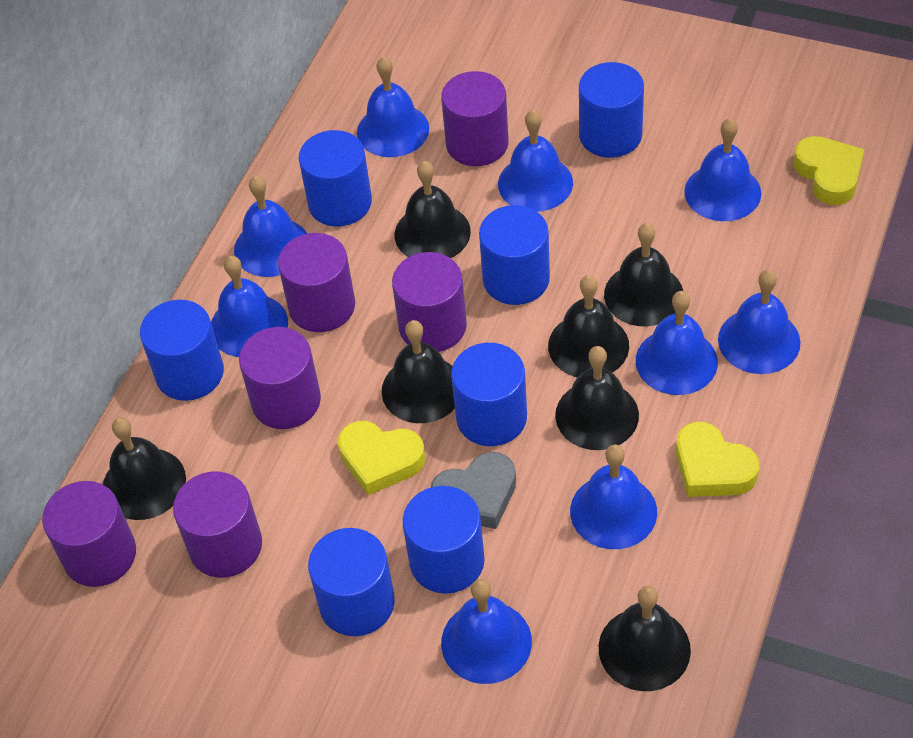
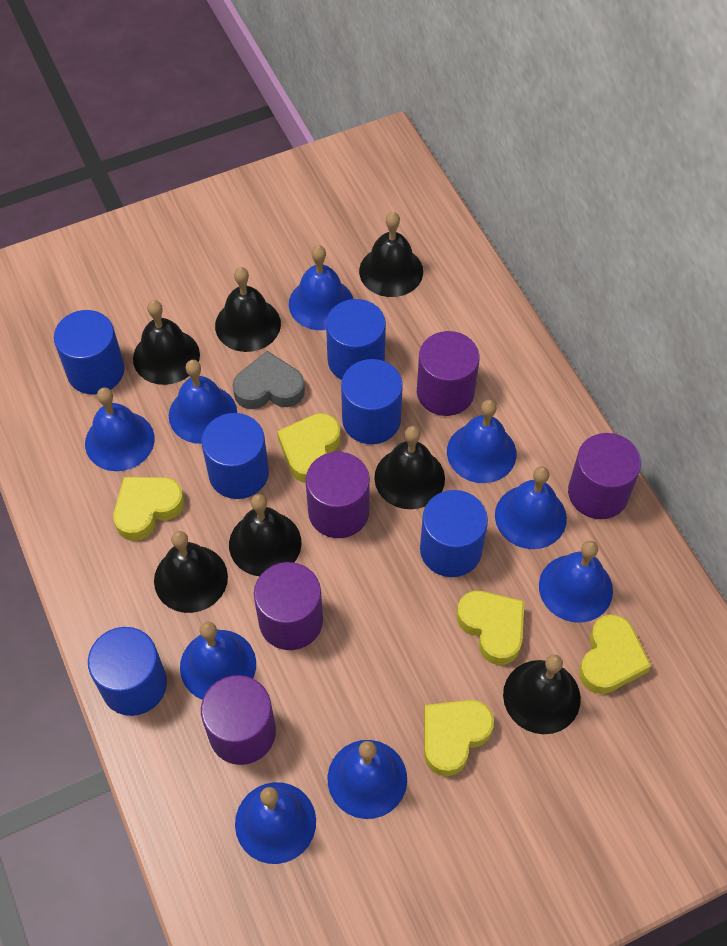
blue cylinder: [140,300,224,401] [299,130,372,227] [308,528,395,636] [402,486,485,594] [451,343,527,446] [479,205,550,305] [579,62,644,158] = 7 -> [54,310,124,394] [88,627,167,716] [202,413,269,499] [326,299,386,380] [341,359,403,444] [420,490,488,577] = 6
purple cylinder: [42,481,136,587] [173,471,262,578] [239,327,321,429] [278,233,355,332] [392,252,467,352] [441,71,509,166] = 6 -> [201,675,276,765] [254,562,323,650] [306,452,370,538] [417,331,479,416] [568,433,641,519] = 5
yellow heart: [338,421,425,496] [676,422,759,497] [793,136,865,205] = 3 -> [113,477,184,541] [277,413,341,483] [424,700,494,776] [457,591,525,665] [579,614,651,694] = 5

